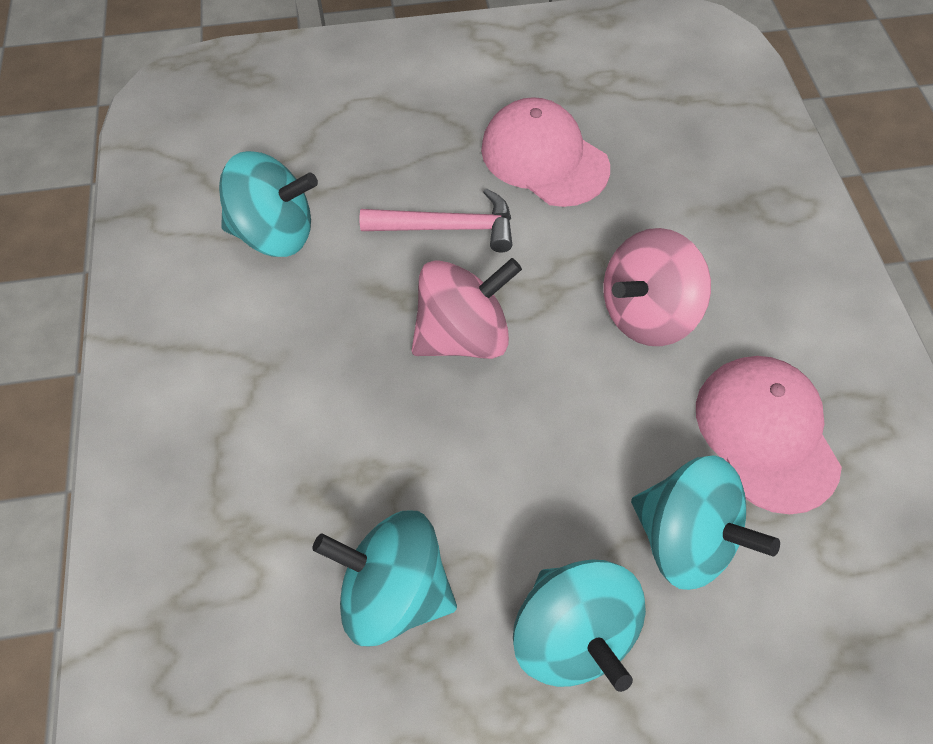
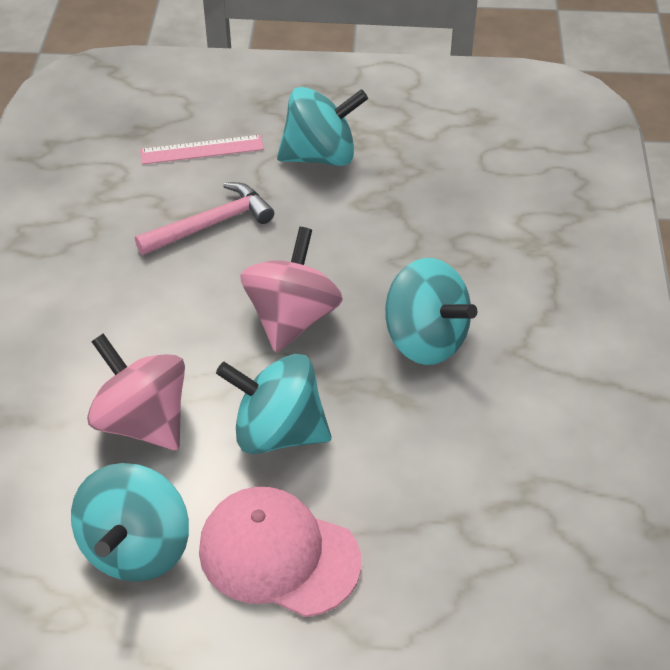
pink cap: [481,97,610,207] [696,356,842,514] = 2 -> [199,487,361,617] = 1
pink ruler: none = 0 -> [140,135,264,165] = 1

